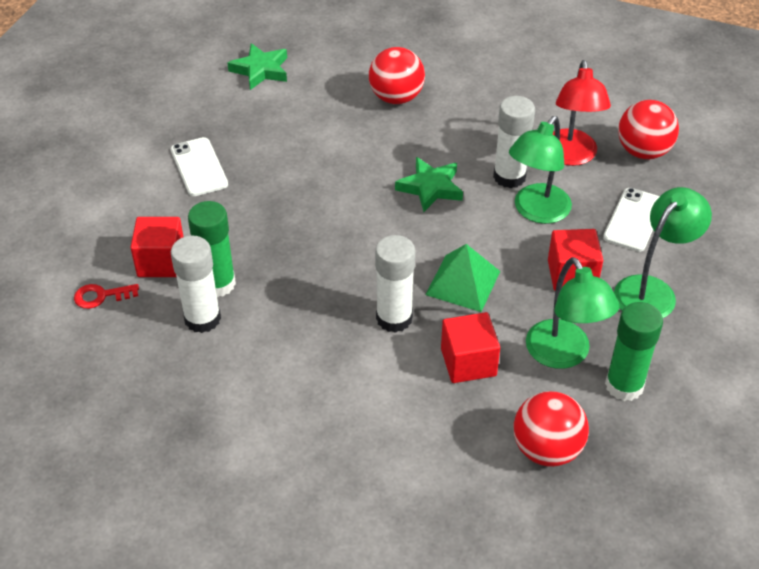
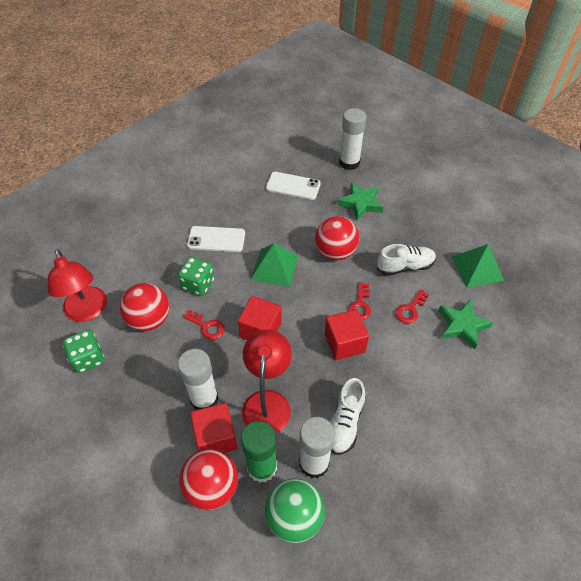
green ball: none = 0 -> [265,478,325,543] = 1
green dice: none = 0 -> [63,330,104,373] [178,257,214,296] = 2
green glue stick: [188,201,236,297] [605,302,663,401] = 2 -> [241,421,277,483] = 1
green lamp: [509,116,572,224] [526,257,620,369] [614,187,712,318] = 3 -> none = 0
green pyramid: [425,244,500,312] = 1 -> [250,243,299,287] [452,244,504,288] = 2
red key: [74,284,139,309] = 1 -> [183,310,225,340] [349,282,371,320] [395,290,429,323] = 3
red lamp: [553,60,611,166] = 1 -> [47,249,107,322] [242,330,292,434] = 2
white shoe: none = 0 -> [330,378,365,455] [377,244,436,276] = 2

